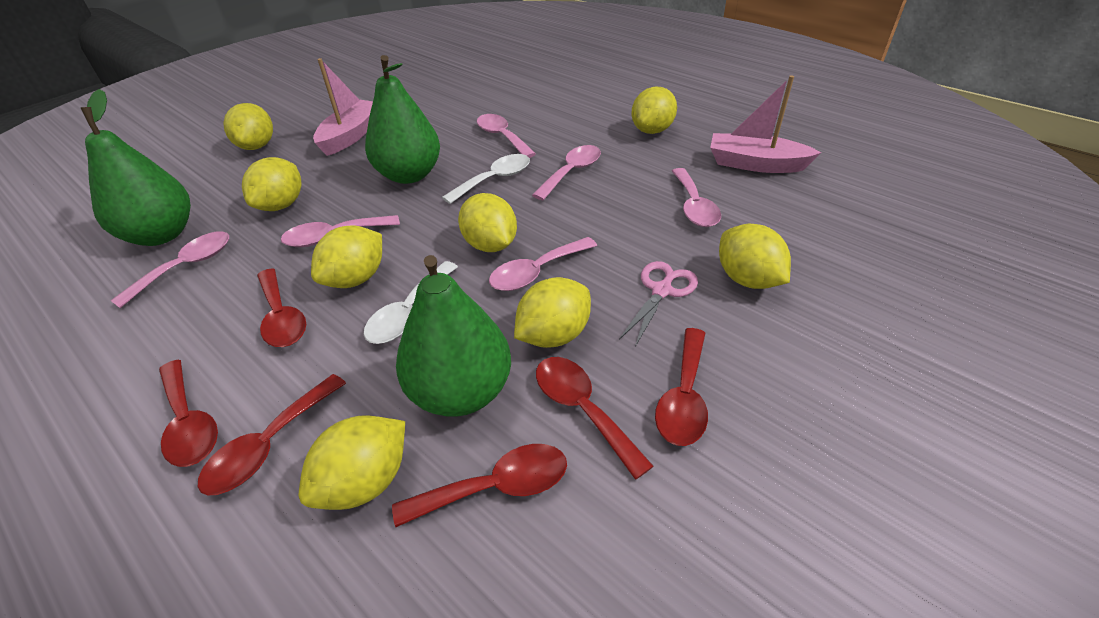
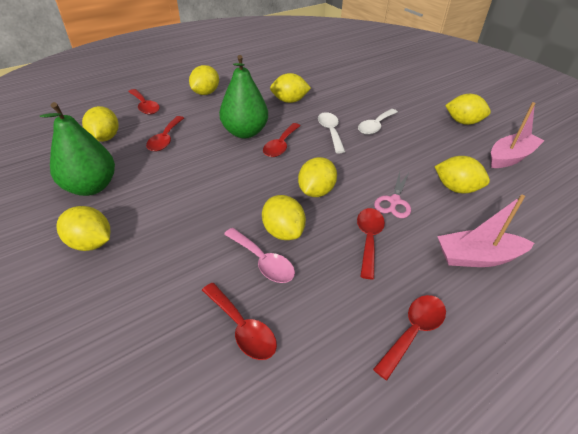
green pear: [81,89,191,246] [365,55,440,184] [396,255,511,417] = 3 -> [40,102,115,196] [219,55,268,138] = 2
pink spoon: [110,231,229,308] [281,215,400,247] [477,114,536,158] [489,237,597,291] [532,145,601,200] [672,168,721,227] = 6 -> [224,228,295,283] = 1

